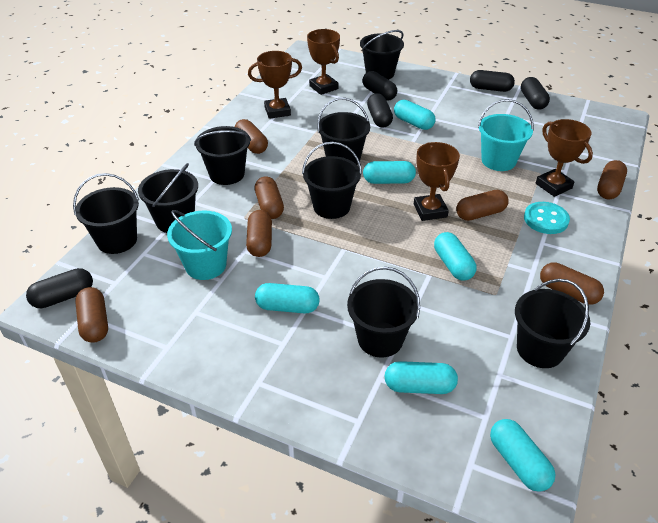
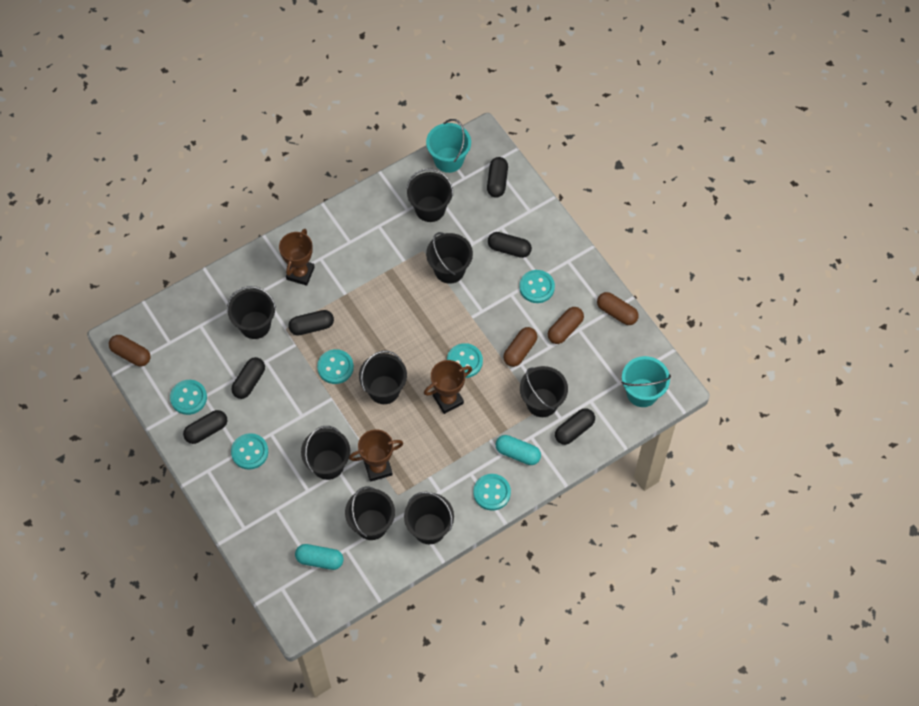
black capsule: [26,268,93,308] [362,71,397,101] [367,93,393,128] [470,70,515,92] [521,77,550,110] = 5 -> [183,410,227,444] [232,357,265,399] [288,310,334,335] [487,157,508,198] [488,232,532,258] [555,408,595,445] = 6
brown capsule: [75,287,108,343] [235,119,268,154] [246,210,272,257] [254,176,284,219] [456,190,509,221] [540,262,604,305] [597,160,627,199] = 7 -> [109,335,151,366] [503,327,537,367] [548,307,584,344] [597,292,639,325] = 4
brown trophy: [248,51,302,119] [307,29,340,95] [414,142,460,221] [536,119,593,197] = 4 -> [279,229,315,286] [349,429,403,482] [424,360,472,414] = 3
turquoise button: [524,202,570,234] = 1 -> [170,380,207,415] [231,433,268,470] [317,349,354,384] [447,343,483,378] [473,474,511,511] [519,270,555,303] = 6
turquoise capsule: [255,283,319,314] [363,161,416,184] [385,361,458,394] [394,100,436,130] [434,232,477,281] [490,419,555,492] = 6 -> [295,544,344,570] [496,435,541,465] = 2

